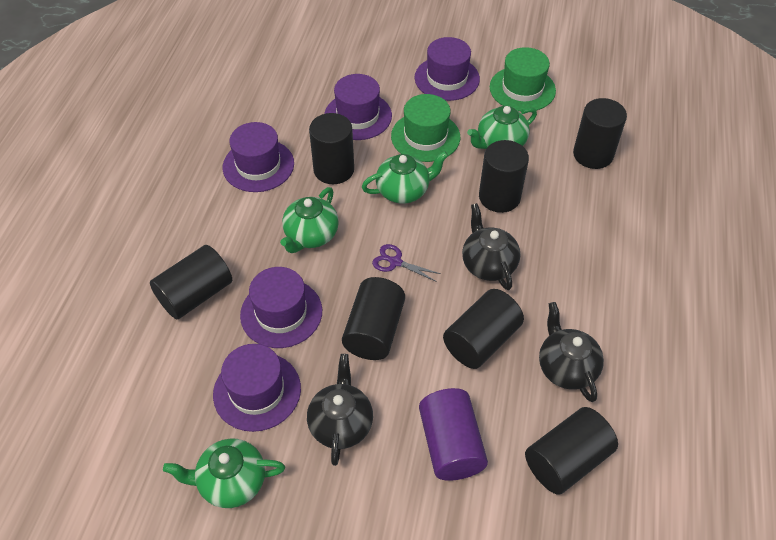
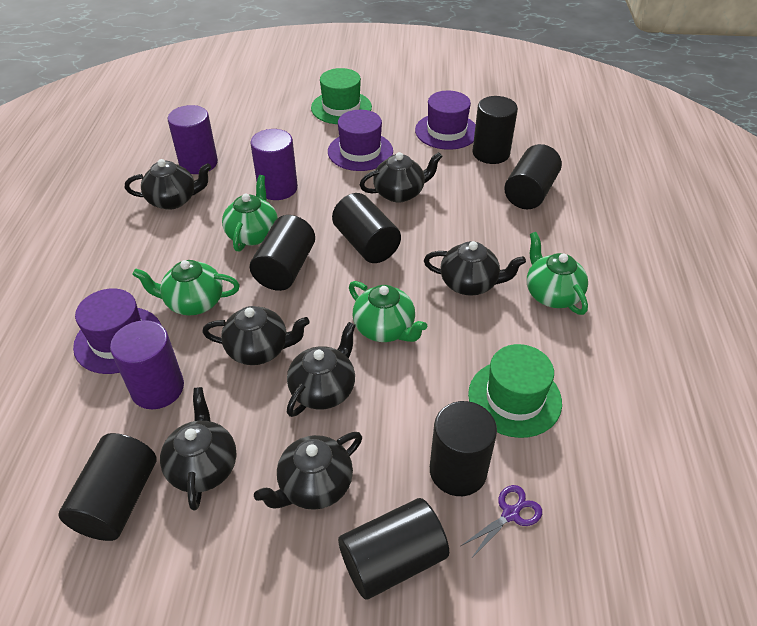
black teapot: [307,354,373,466] [462,203,521,290] [539,302,604,402] = 3 -> [125,159,212,210] [160,387,237,511] [202,306,310,365] [254,432,362,510] [287,322,356,417] [360,152,443,203] [424,241,526,296] = 7
purple cylinder: [419,388,488,481] = 1 -> [110,320,184,409] [168,105,218,174] [250,129,298,200] = 3
purple hat: [213,344,301,432] [223,122,294,192] [240,267,322,348] [324,74,392,140] [415,37,480,101] = 5 -> [73,288,161,374] [328,110,393,171] [415,91,476,150] = 3

